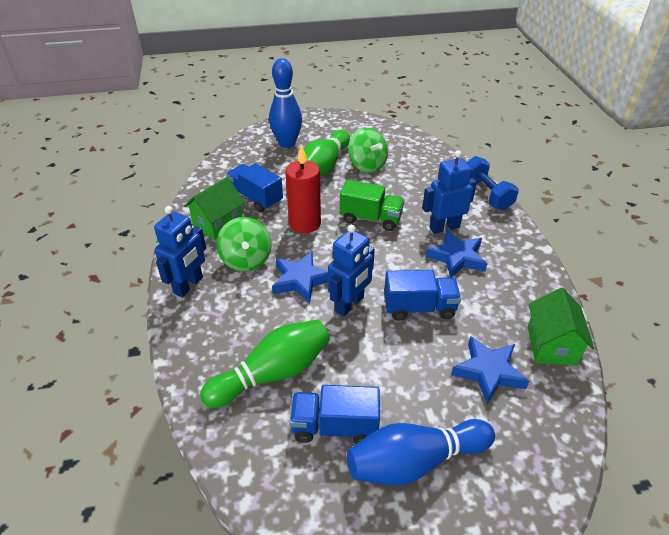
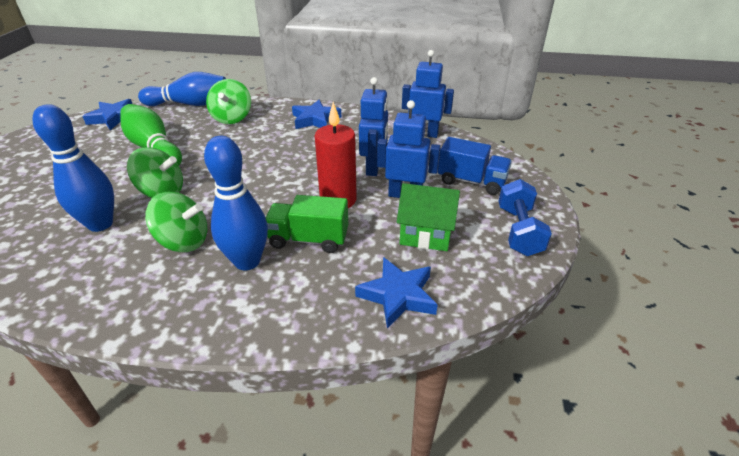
blue bowling pin: [269,58,302,148] [347,419,495,486] = 2 -> [32,104,114,232] [138,72,226,106] [204,136,268,270] = 3
blue truck: [226,163,283,212] [290,385,380,444] [384,270,461,321] = 3 -> [438,137,512,195] = 1
green bowling pin: [200,320,330,408] [304,130,350,176] = 2 -> [120,104,182,165] = 1
green house: [184,177,245,240] [528,288,594,366] = 2 -> [397,183,460,251] = 1
green spinning top: [216,217,272,271] [348,128,388,173] = 2 -> [127,147,183,198] [145,192,207,252] [206,79,251,124] = 3

